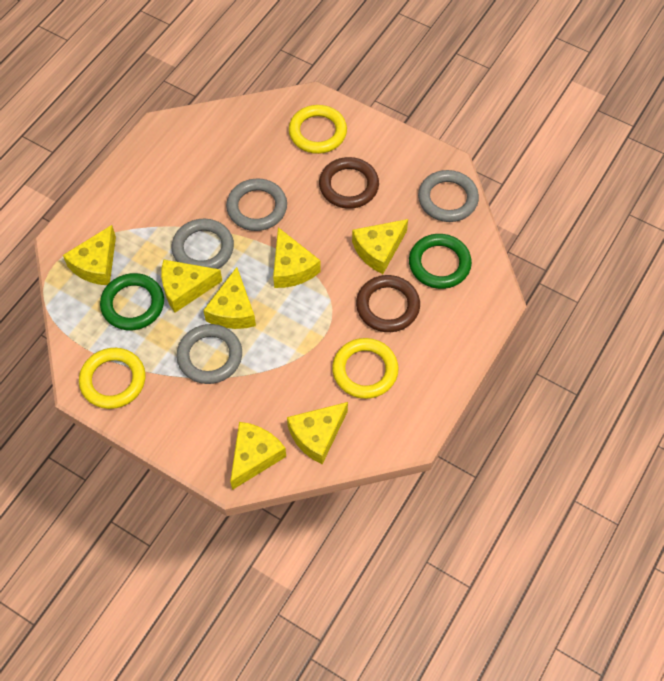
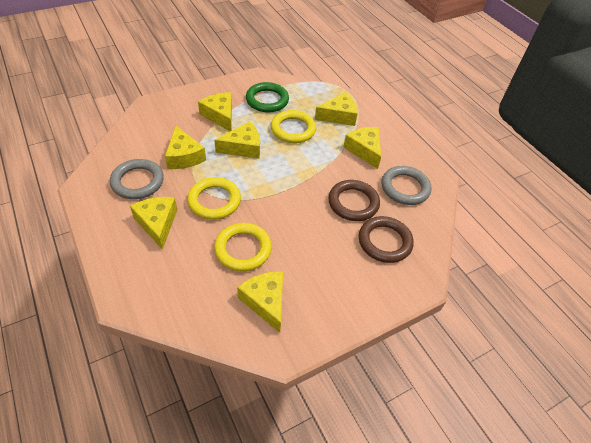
green ring: [100,273,164,330] [409,234,472,289] = 2 -> [246,82,289,112] = 1
grey ring: [172,218,234,269] [177,324,242,384] [226,178,287,231] [418,170,479,222] = 4 -> [110,159,164,199] [382,166,432,205] = 2

